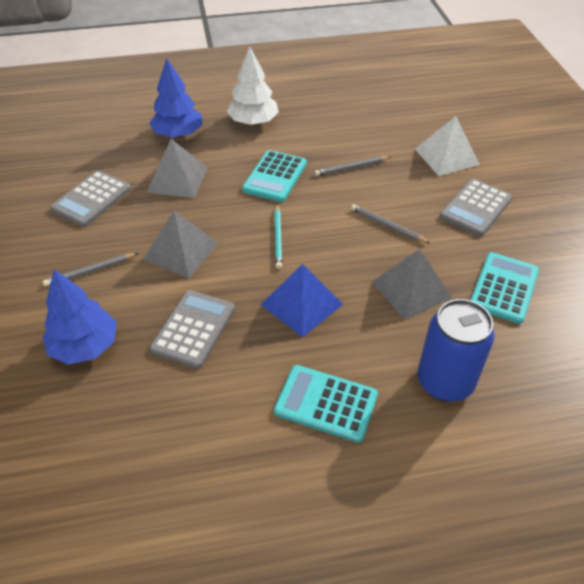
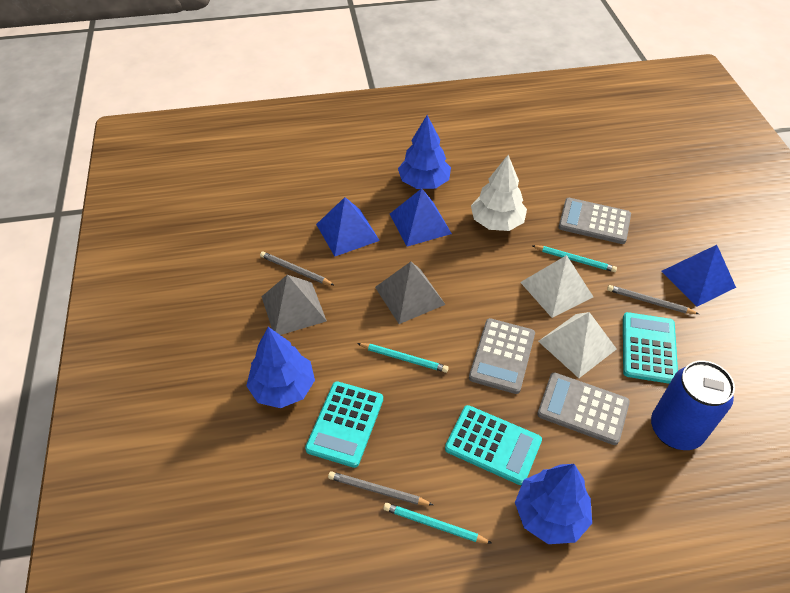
blue pyramid: [261,264,343,337] = 1 -> [316,197,380,256] [390,188,452,247] [662,245,736,306] = 3
blue tree: [42,269,117,364] [149,58,202,138] = 2 -> [246,327,315,408] [398,115,451,189] [515,464,592,544] = 3
grey pyramid: [143,211,219,278] [147,139,208,198] [372,249,452,320] = 3 -> [261,275,327,335] [375,262,446,324] = 2
turquoise pencil: [275,204,282,269] = 1 -> [357,343,449,373] [383,503,492,544] [532,245,617,272] = 3
white pyramid: [415,116,480,176] = 1 -> [520,255,593,318] [538,312,617,378] = 2

